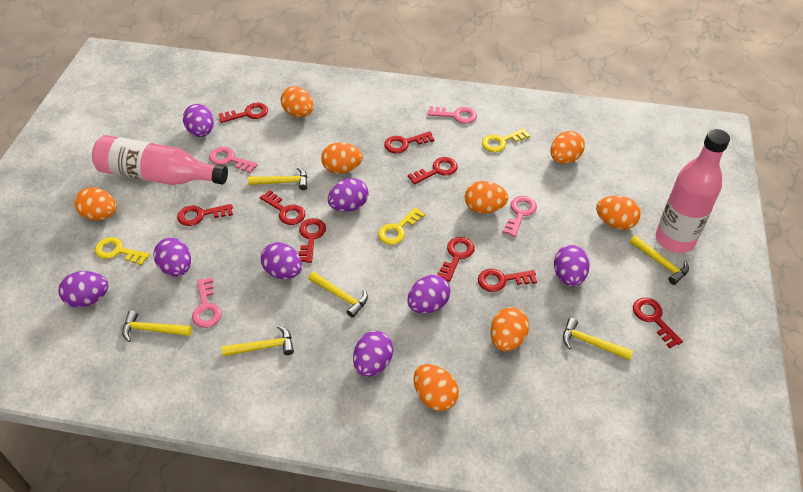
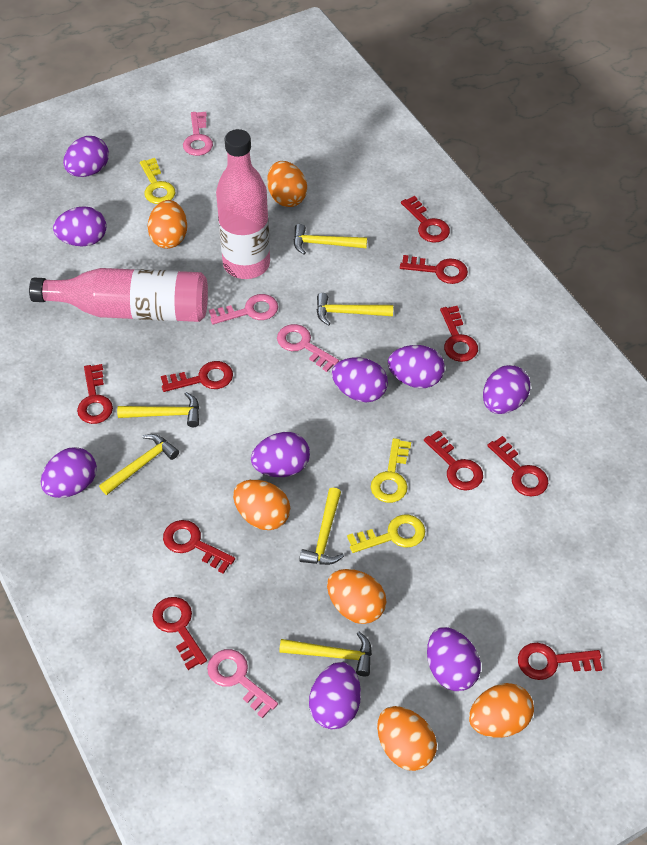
orange egg: [75,187,117,221] [280,86,314,117] [321,142,363,174] [414,364,459,411] [465,181,508,214] [490,307,529,351] [551,131,585,164] [596,195,641,230] = 8 -> [148,200,187,249] [233,480,290,530] [267,161,307,207] [327,569,386,624] [377,706,437,771] [469,683,534,738] = 6
purple egg: [58,271,108,307] [154,238,191,277] [183,104,214,137] [261,242,302,279] [328,178,369,212] [353,331,393,377] [407,275,450,314] [554,245,590,287] = 8 -> [41,447,97,498] [53,206,106,247] [63,136,109,177] [251,432,310,477] [309,662,361,729] [332,357,388,402] [388,345,445,388] [427,627,481,691] [483,365,530,414] = 9
red key: [177,204,233,226] [219,103,268,123] [260,190,305,225] [299,218,326,263] [384,131,435,153] [408,157,458,185] [437,237,475,282] [478,269,537,292] [633,298,683,348] = 9 -> [77,364,113,424] [152,597,207,670] [161,361,233,392] [163,520,235,574] [400,255,468,284] [401,196,450,243] [424,430,483,491] [440,306,478,362] [487,436,548,497] [518,643,602,680] = 10

